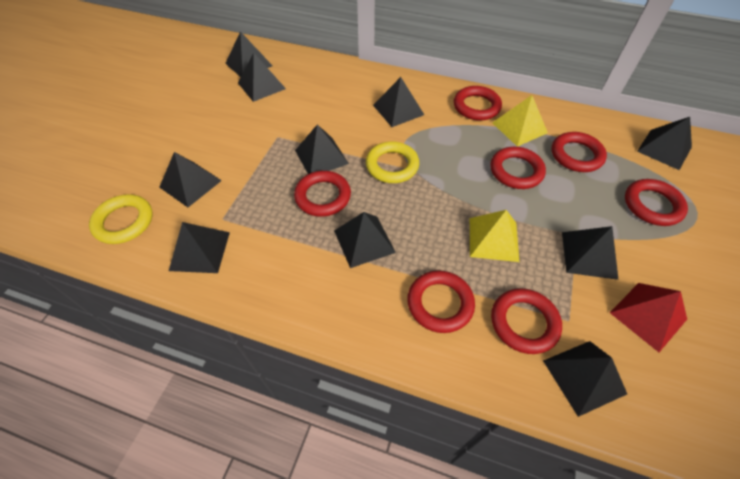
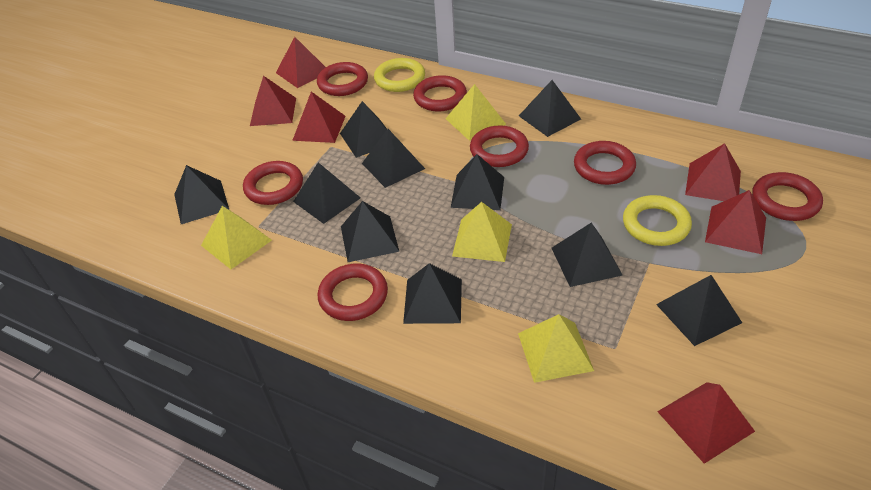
red pyramid: [610,283,687,352] = 1 -> [250,76,296,126] [276,37,326,88] [292,92,346,143] [657,382,755,464] [685,143,741,201] [705,190,766,254] = 6
yellow pyramid: [470,210,519,262] [492,95,548,147] = 2 -> [201,206,272,269] [446,84,506,141] [452,202,512,262] [518,314,594,383] = 4

